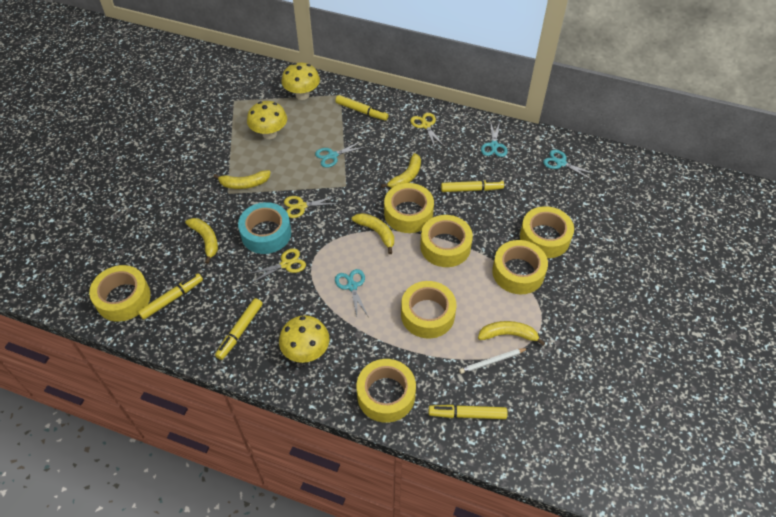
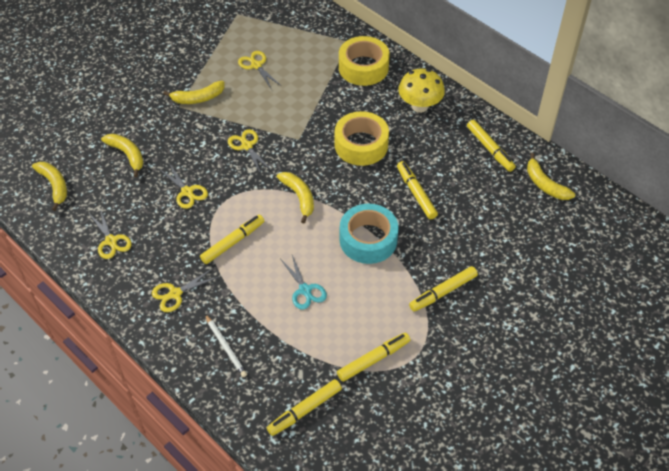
turquoise scissors: [315,141,365,168] [335,269,368,317] [481,121,508,157] [543,150,595,180] = 4 -> [281,255,327,309] = 1
yellow marker: [138,273,203,320] [215,298,263,360] [335,95,389,121] [429,405,508,419] [441,180,504,192] = 5 -> [200,215,264,264] [267,379,342,436] [337,333,410,382] [397,161,438,219] [409,266,478,312] [467,120,516,172] = 6
yellow mushroom: [247,101,287,139] [279,315,329,363] [281,63,320,100] = 3 -> [398,68,445,113] = 1
yellow scissors: [248,248,306,283] [284,196,339,218] [410,113,444,147] = 3 -> [90,209,132,259] [152,268,218,312] [159,163,208,209] [228,129,272,174] [238,51,280,90] = 5
yellow tape: [89,265,151,322] [356,359,416,423] [384,183,434,233] [401,281,456,338] [420,215,473,267] [492,240,548,294] [520,206,574,258] = 7 -> [335,111,389,166] [339,36,390,86] = 2

